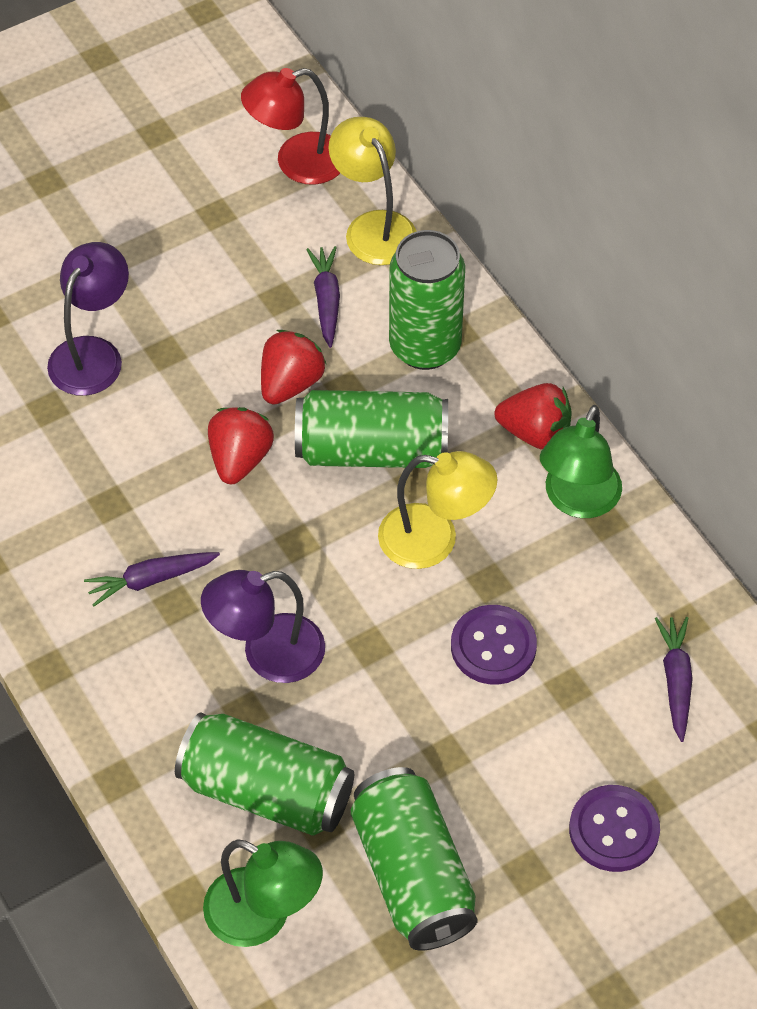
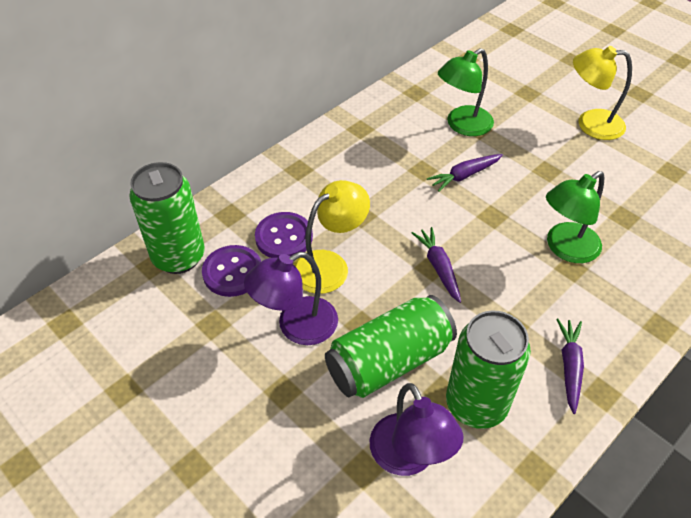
green can: [175,712,354,836] [295,390,448,468] [351,767,478,951] [389,230,465,370] = 4 -> [129,162,205,274] [325,295,457,398] [446,310,531,429] = 3
red lamp: [241,68,340,185] = 1 -> none = 0
red strawberry: [208,407,274,484] [261,330,326,404] [494,383,572,450] = 3 -> none = 0

